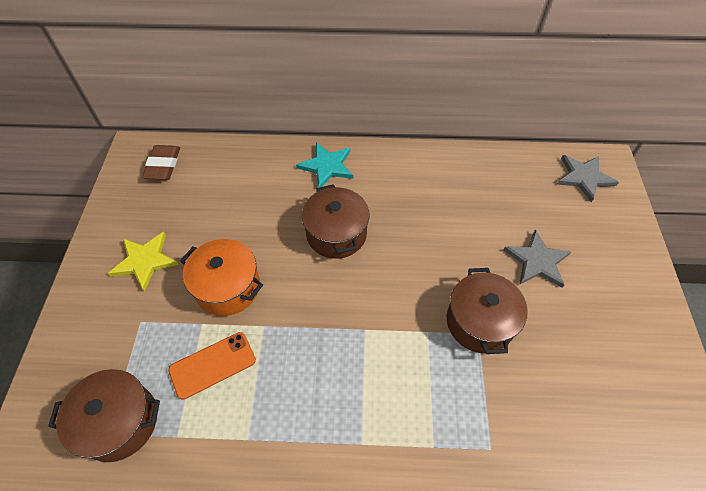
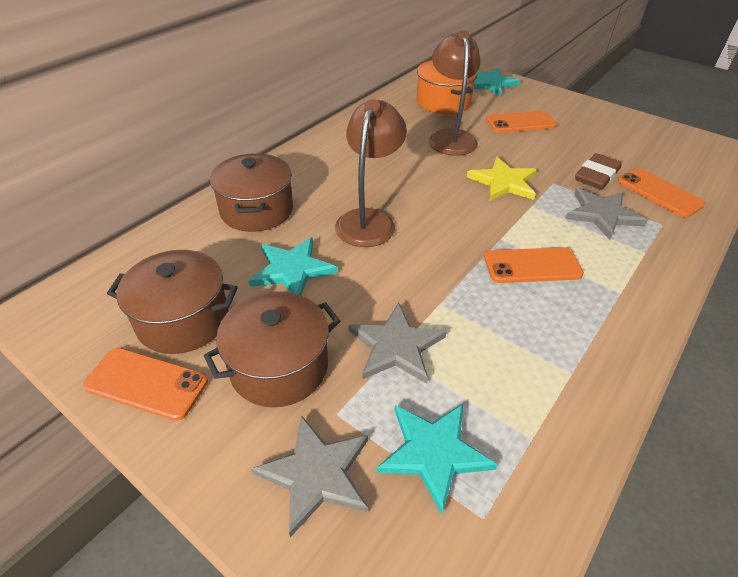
brown lamp: none = 0 -> [335,99,407,247] [429,30,481,156] = 2
grey star: [503,229,572,288] [557,155,619,202] = 2 -> [251,415,368,537] [349,302,447,383] [565,188,648,240] = 3
orange phone: [168,332,256,400] = 1 -> [83,348,208,421] [484,247,584,283] [486,111,557,133] [618,168,705,218] = 4
turquoise star: [296,142,353,188] = 1 -> [249,237,338,295] [376,404,498,515] [474,67,520,96] = 3

